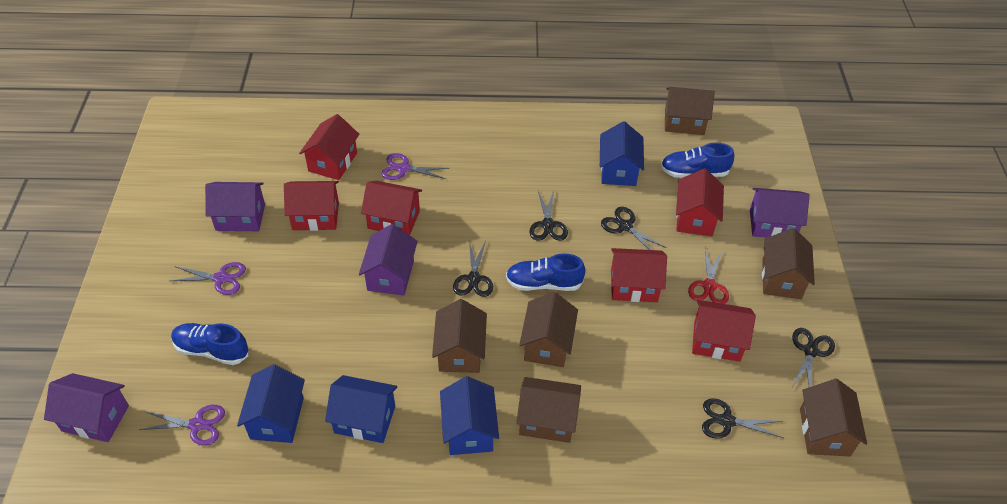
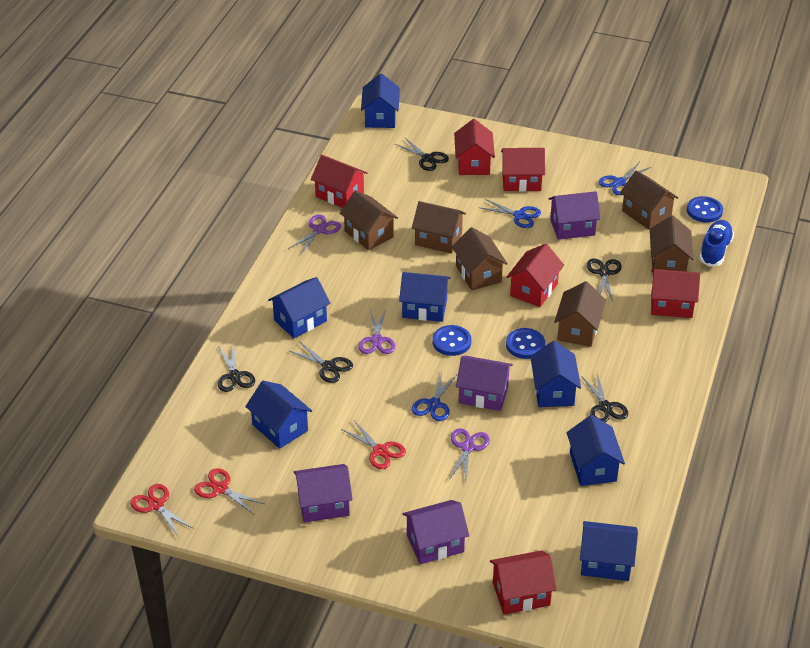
blue button: none = 0 -> [432,325,471,356] [506,328,545,359] [687,196,723,223] = 3
blue house: [237,364,305,443] [325,375,397,443] [440,376,499,455] [600,121,644,186] = 4 -> [245,381,312,449] [268,277,331,338] [361,73,400,128] [399,272,451,322] [530,341,581,407] [567,415,625,486] [580,521,638,581] = 7
blue scissors: none = 0 -> [412,371,457,421] [481,199,541,228] [599,163,651,195] = 3
blue shoe: [171,323,249,365] [506,253,586,291] [661,143,734,178] = 3 -> [699,220,734,266] = 1
red scissors: [688,248,729,304] = 1 -> [130,484,194,537] [194,468,265,514] [341,420,406,469] = 3

